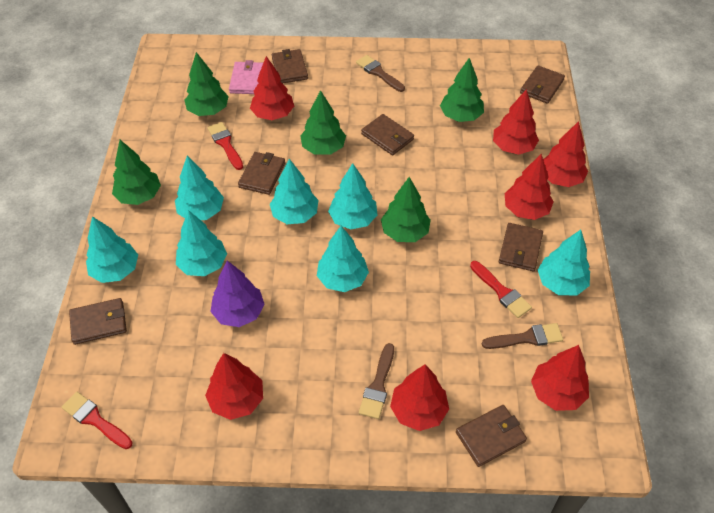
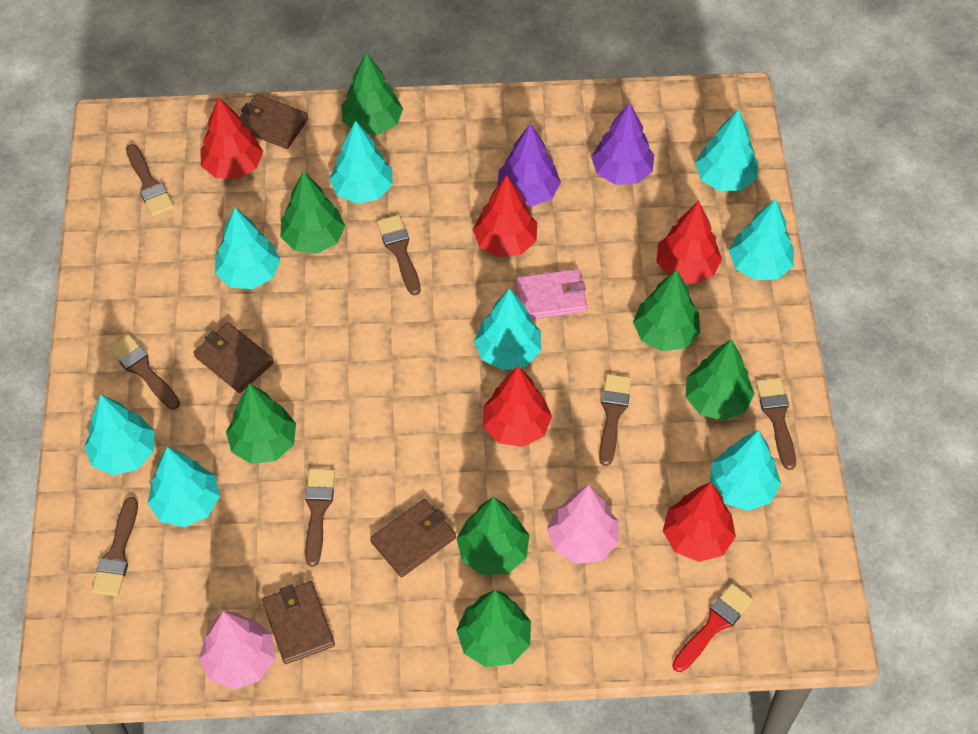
brown brush: [356,55,405,92] [359,343,394,419] [482,323,563,349] = 3 -> [92,497,138,596] [109,334,180,410] [126,144,174,216] [305,468,335,567] [377,215,421,296] [599,374,631,466] [756,377,796,470] = 7
brown wallet: [69,298,127,345] [238,152,285,195] [272,49,308,83] [361,114,414,155] [456,405,527,467] [499,223,543,271] [520,65,565,104] = 7 -> [193,322,274,393] [239,94,309,149] [262,581,335,664] [370,499,456,577] = 4
green tree: [112,140,161,205] [184,52,229,116] [300,90,346,155] [381,177,431,242] [440,58,484,122] = 5 -> [226,383,296,464] [281,171,345,253] [341,53,403,135] [456,497,529,575] [456,590,531,667] [633,270,700,351] [685,339,755,421] = 7
pink tree: none = 0 -> [199,611,275,689] [547,485,618,564] = 2
purple tree: [211,261,265,327] = 1 -> [497,123,561,206] [591,102,654,185] = 2
red brush: [61,392,133,449] [207,122,243,170] [470,261,532,318] = 3 -> [672,583,753,672] = 1
red tree: [205,353,263,420] [250,56,294,120] [390,364,449,431] [493,89,539,155] [505,154,554,220] [531,345,589,411] [543,121,588,187] = 7 -> [200,97,263,179] [473,175,537,257] [483,366,552,447] [656,201,722,284] [663,482,736,562] = 5
turquoise tree: [86,216,138,283] [175,156,224,220] [176,210,227,276] [270,159,318,224] [317,226,369,292] [328,163,378,230] [538,230,590,296] = 7 -> [84,395,155,475] [148,447,220,527] [215,208,280,289] [329,120,393,204] [474,288,541,370] [695,109,758,191] [710,430,781,511] [729,199,794,280] = 8

